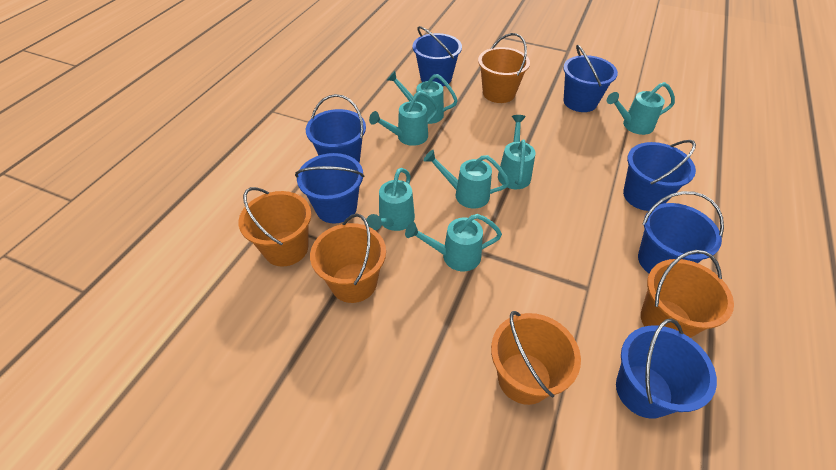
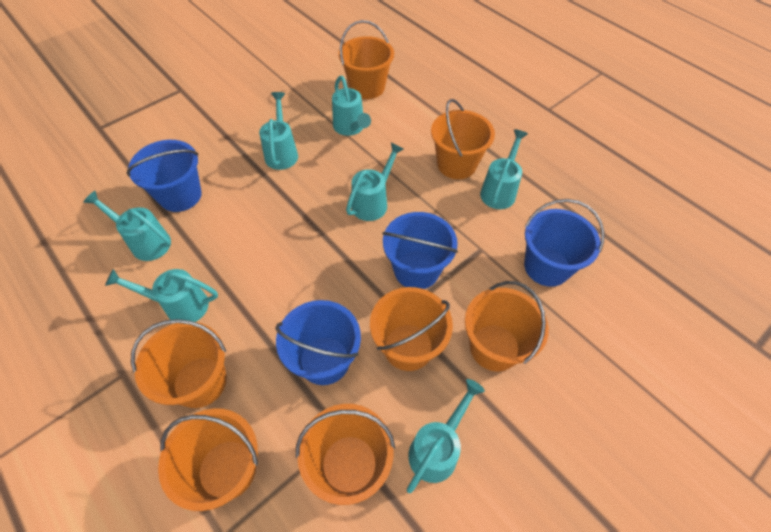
blue bucket: [295,153,365,224] [306,94,366,163] [412,26,462,86] [563,45,618,112] [616,318,717,419] [623,140,696,211] [638,191,724,273] = 7 -> [127,140,202,212] [275,300,361,385] [382,212,458,289] [524,199,605,287] = 4
orange bucket: [238,187,311,267] [310,214,386,303] [478,33,530,103] [491,311,581,405] [641,250,734,338] = 5 -> [131,319,227,408] [158,408,258,511] [296,404,395,505] [338,20,394,99] [370,287,453,371] [431,99,495,179] [465,281,549,371] = 7

